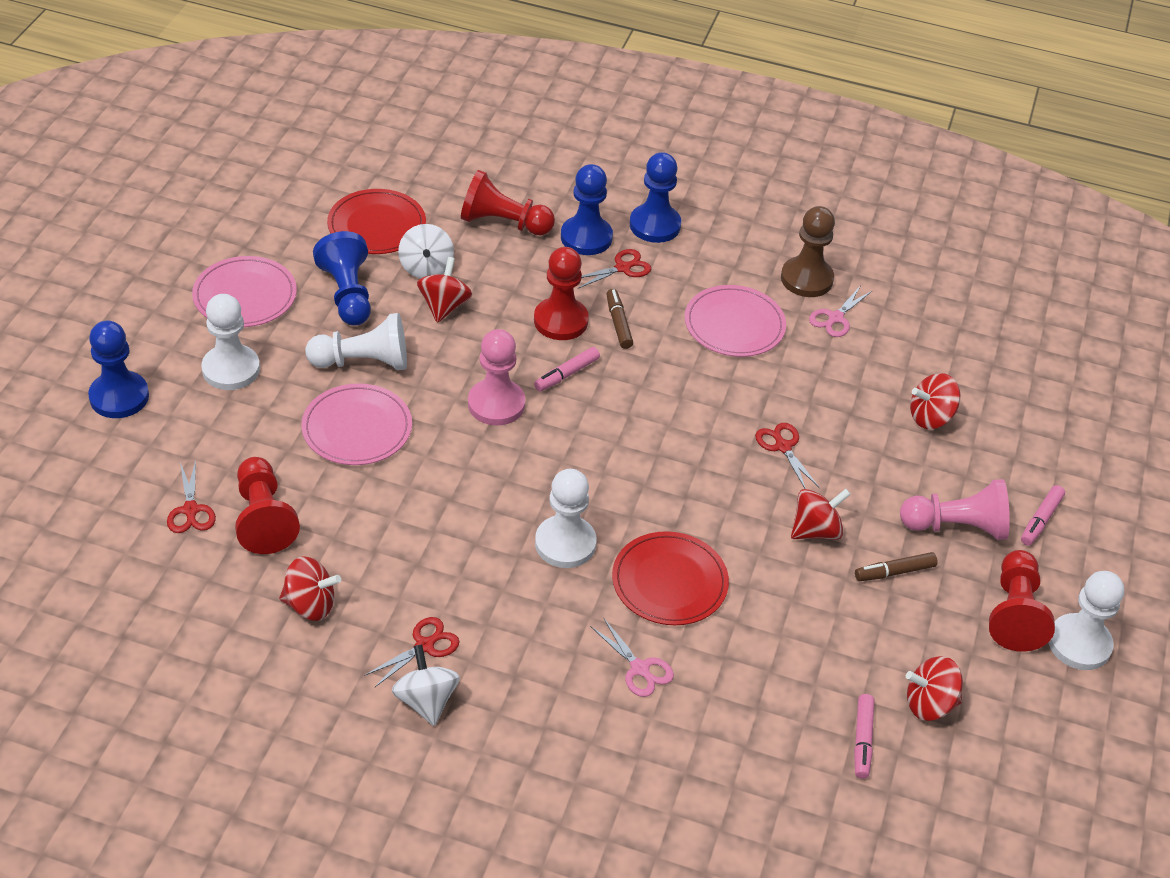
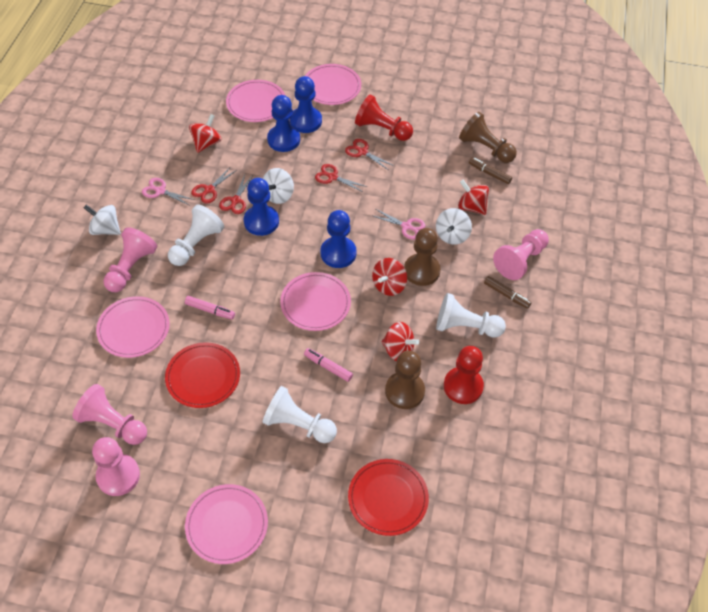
brown pawn: [781,206,835,297] = 1 -> [385,351,425,409] [404,228,441,286] [459,112,517,163] = 3
pink marker: [534,347,600,391] [854,694,874,779] [1021,485,1065,546] = 3 -> [185,296,235,319] [304,348,353,382] = 2
pink pawn: [468,329,525,425] [900,479,1010,540] = 2 -> [72,384,147,445] [92,437,140,496] [103,227,157,292] [493,229,549,280] = 4
pink plate: [192,256,297,327] [301,383,412,465] [685,285,786,357] = 3 -> [96,296,170,358] [185,484,268,564] [226,80,285,122] [280,272,351,331] [305,64,361,105] = 5
red pawn: [235,457,300,554] [461,170,555,235] [534,247,589,340] [989,550,1055,652] = 4 -> [355,94,413,141] [444,346,484,404] = 2
red spinning top: [279,556,341,621] [417,257,472,323] [791,489,851,540] [906,656,963,721] [910,373,960,429] = 5 -> [189,114,221,153] [372,258,407,296] [382,322,419,361] [458,180,489,215] = 4
white pawn: [201,294,260,390] [305,313,407,370] [535,469,597,568] [1048,571,1124,670] = 4 -> [168,205,224,266] [263,386,337,443] [436,293,506,337] = 3
white spinning top: [392,644,460,726] [398,224,454,279] = 2 -> [84,204,121,235] [263,168,294,204] [436,208,472,245] = 3

